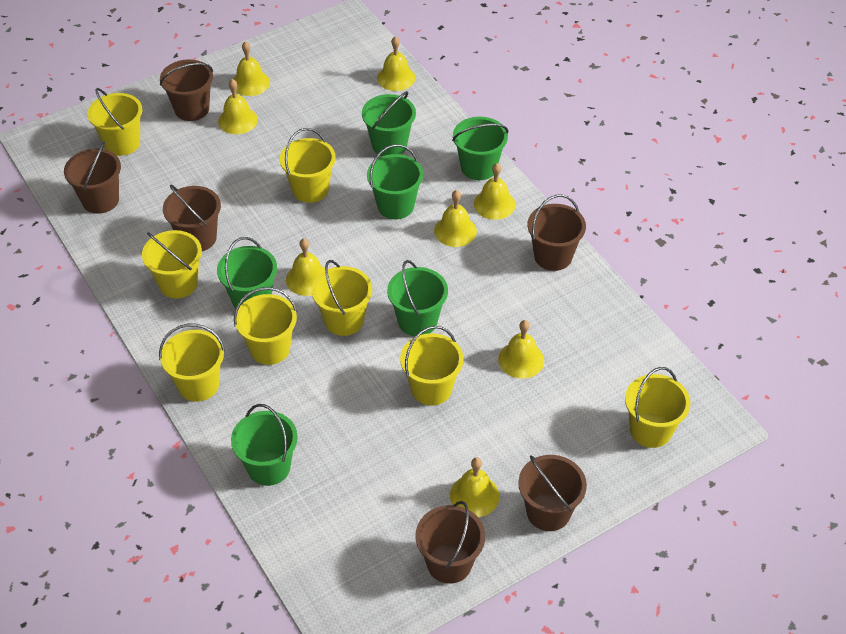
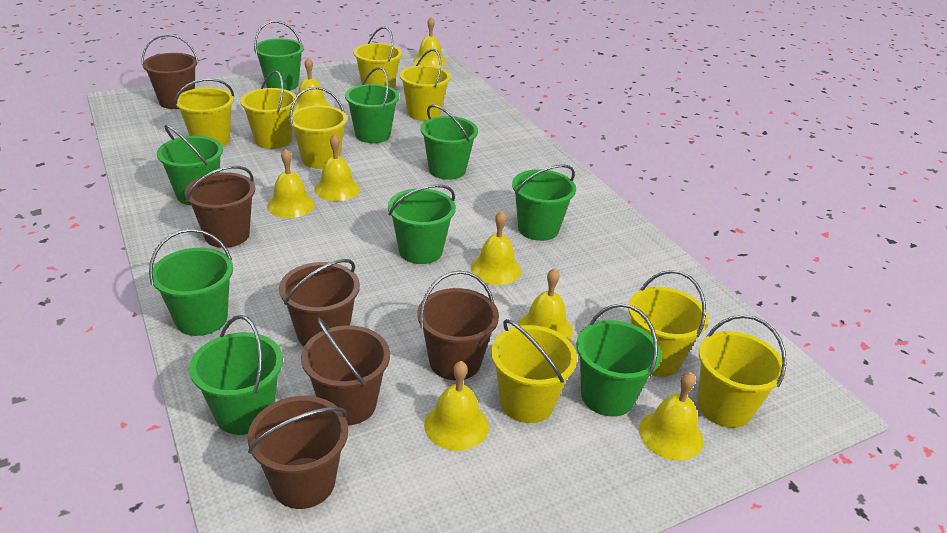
green bucket: [217,237,277,309] [231,404,298,486] [362,91,416,156] [367,144,423,219] [387,260,448,336] [452,117,508,180] = 6 -> [149,229,233,336] [157,125,223,205] [189,315,283,435] [254,21,304,91] [345,67,399,143] [388,184,456,264] [420,105,478,180] [512,164,576,241] [576,304,661,417] = 9

